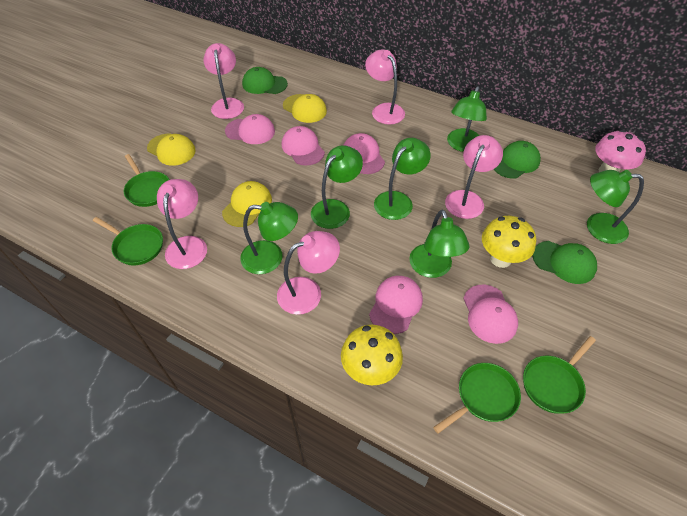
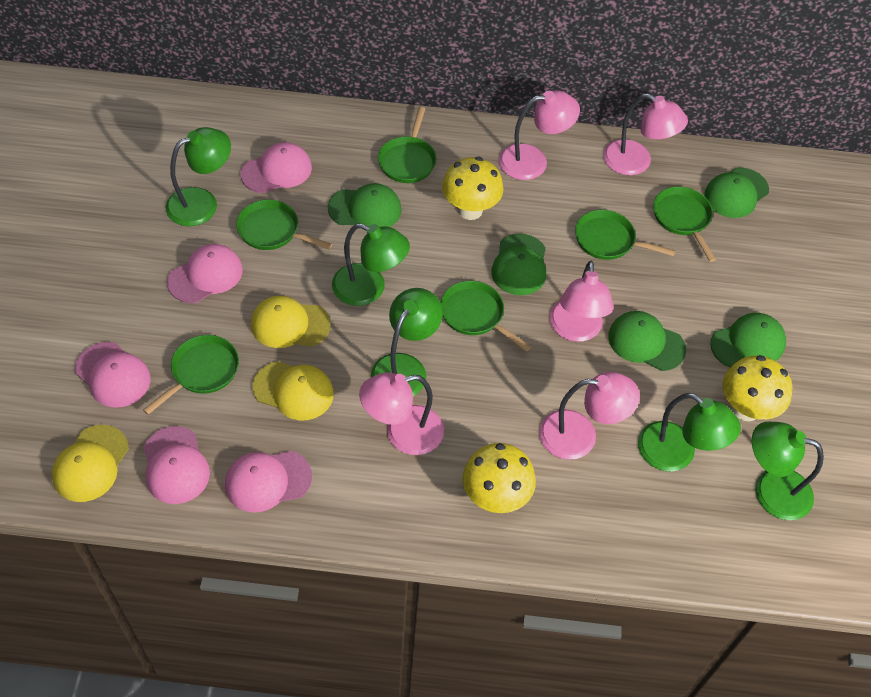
green cap: [242,67,288,94] [494,141,541,179] [532,241,597,284] = 3 -> [328,183,402,227] [491,234,546,295] [608,311,686,371] [704,167,769,218] [710,313,786,368] = 5
green lamp: [240,202,298,274] [311,145,363,229] [374,138,431,220] [409,210,469,278] [447,86,487,152] [587,170,644,244] = 6 -> [166,127,231,226] [332,223,410,306] [371,288,443,396] [638,393,741,472] [752,422,824,520] = 5
green pan: [93,217,163,266] [124,154,169,207] [433,363,521,434] [523,336,596,414] = 4 -> [143,335,239,415] [236,200,332,250] [378,107,437,183] [440,281,531,352] [575,210,676,260] [653,187,716,262] = 6
pink mushroom: [595,130,646,172] = 1 -> none = 0
yellow mushroom: [341,325,403,385] [482,216,536,268] = 2 -> [442,157,504,220] [463,443,536,513] [722,355,792,421] = 3

